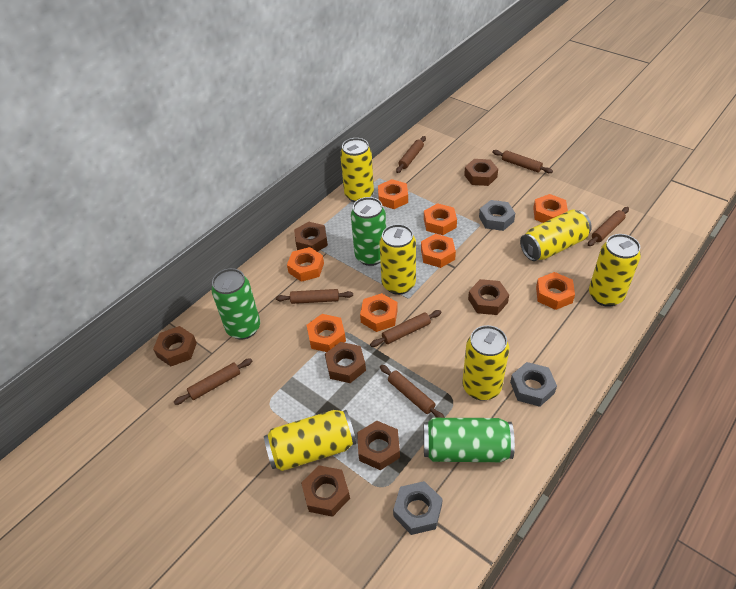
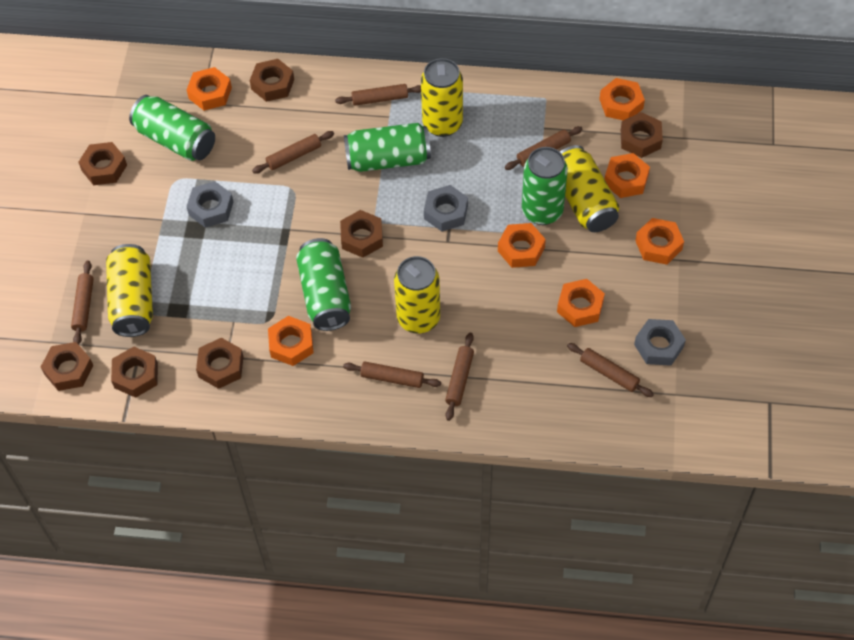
green can: [211,268,260,340] [351,197,386,266] [424,418,515,462] = 3 -> [129,95,215,161] [296,238,351,331] [344,123,431,172] [522,147,568,225] = 4
orange nut: [287,247,324,282] [307,314,346,352] [360,293,398,332] [378,179,408,209] [421,234,456,268] [424,203,457,235] [533,194,568,223] [536,272,575,310] = 8 -> [187,67,232,111] [268,316,314,366] [498,223,546,268] [557,279,605,327] [599,78,645,120] [605,153,650,198] [635,218,684,265] = 7
yellow can: [264,410,356,471] [340,138,374,202] [379,224,416,295] [462,325,509,401] [520,210,592,261] [589,234,641,307] = 6 -> [106,244,153,337] [394,256,440,334] [421,58,463,137] [560,145,619,232] = 4

